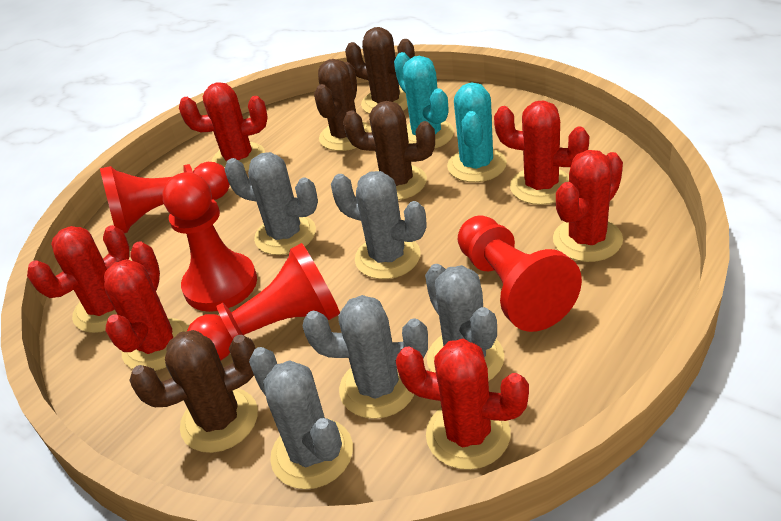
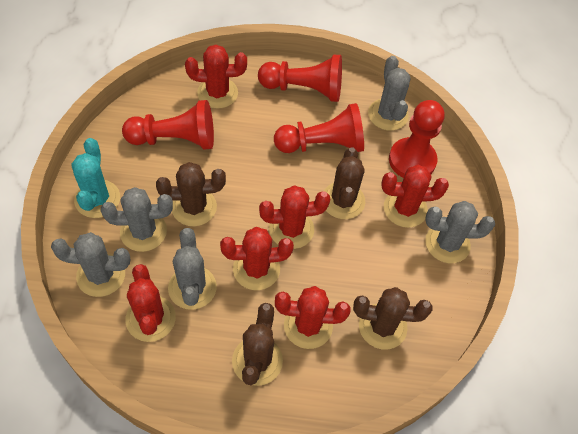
turquoise cactus: [394,52,454,149] [447,82,507,182] = 2 -> [71,138,120,218] = 1

